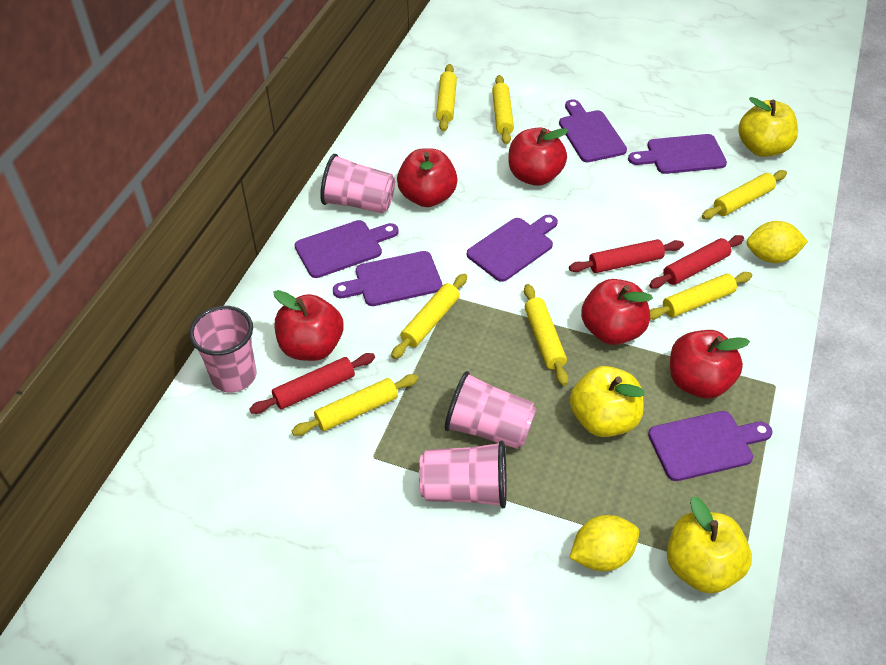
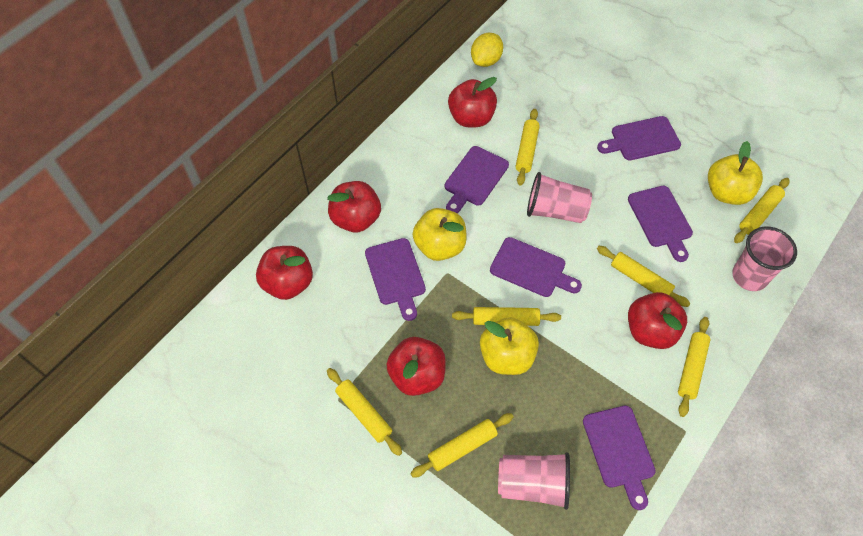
pink cup: [189,306,257,392] [320,154,395,213] [419,440,507,508] [445,371,537,449] = 4 -> [498,452,570,510] [527,172,592,223] [732,227,797,291] = 3
red rolling pin: [249,353,375,414] [569,239,684,273] [649,235,744,289] = 3 -> none = 0
yellow lemon: [570,515,639,571] [747,221,808,263] = 2 -> [471,33,503,67] = 1

